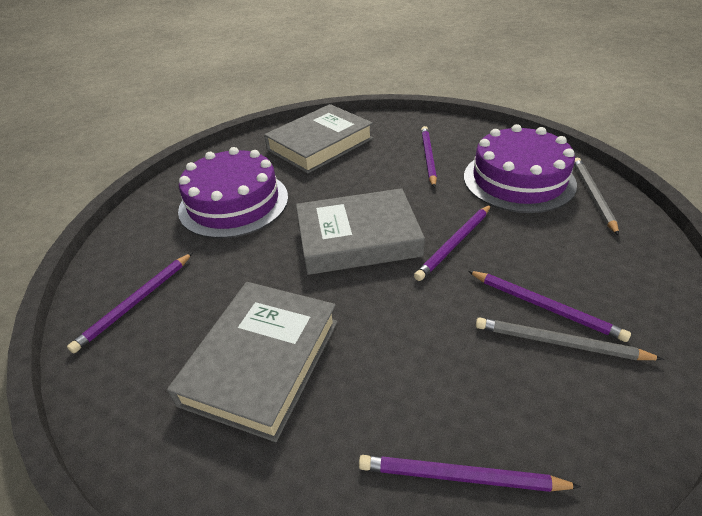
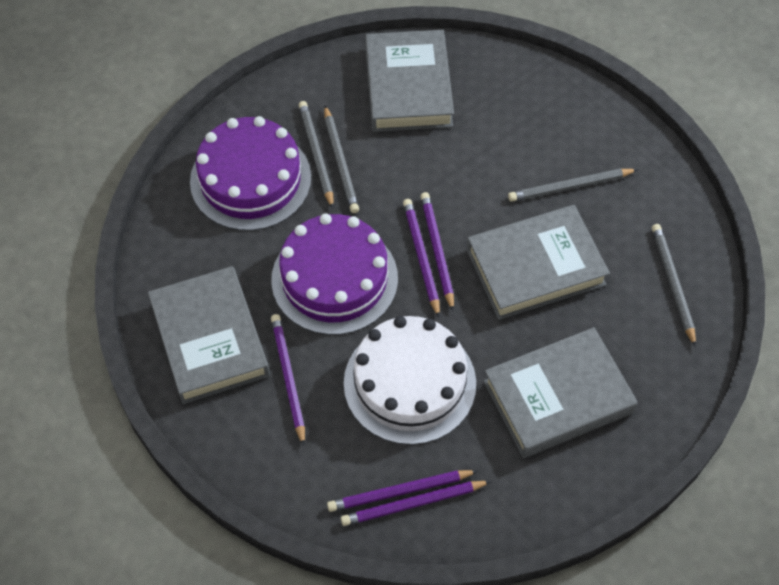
grey book: [167,282,337,442] [264,104,373,173] [296,188,425,275] = 3 -> [148,266,270,404] [365,30,454,132] [467,205,610,320] [483,327,638,458] = 4
grey pencil: [476,317,664,360] [574,158,619,236] = 2 -> [299,101,334,208] [324,105,359,213] [508,169,638,202] [652,224,696,347] = 4
white cake: none = 0 -> [344,316,476,445] = 1

